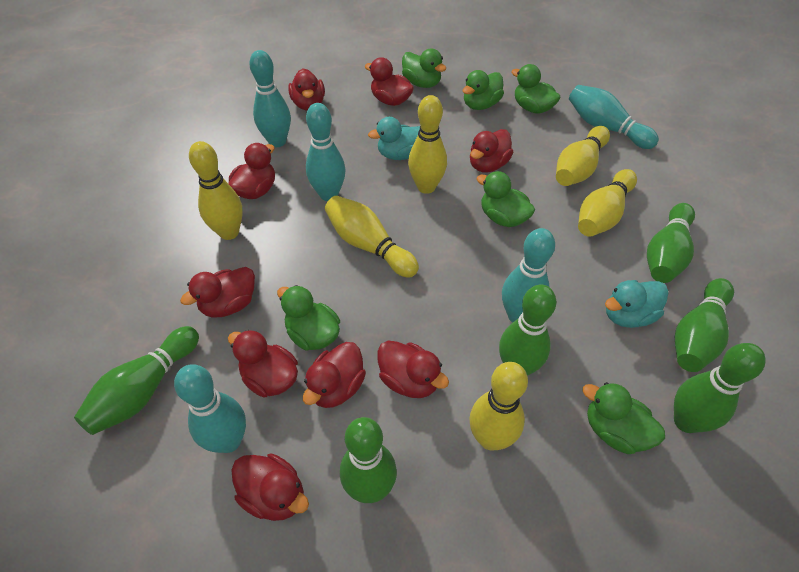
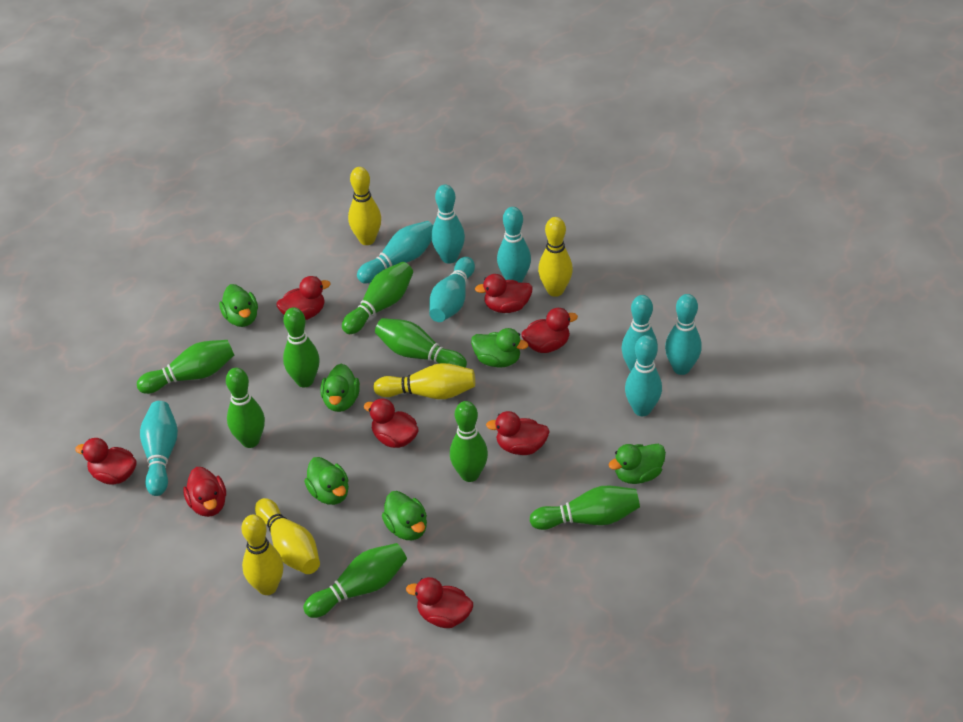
green bowling pin: [74,326,199,435] [340,417,397,503] [499,284,556,376] [647,203,695,283] [674,343,765,433] [675,278,734,372] = 6 -> [137,340,234,394] [226,368,265,448] [283,307,320,387] [303,543,407,618] [342,262,413,334] [375,318,467,368] [450,401,488,482] [530,486,640,530] = 8
red duck: [180,267,255,318] [228,143,275,199] [228,330,298,397] [231,453,309,521] [288,68,325,110] [303,342,366,408] [365,57,414,106] [377,340,449,398] [470,129,513,173] = 9 -> [75,438,137,485] [183,467,226,517] [276,276,331,320] [364,398,419,448] [406,577,473,628] [475,274,533,313] [486,411,550,455] [521,308,578,353] = 8
turquoise bowling pin: [174,364,246,453] [249,50,291,147] [306,103,346,201] [502,228,555,323] [569,85,659,149] = 5 -> [140,401,178,496] [357,221,433,283] [429,257,475,322] [431,185,465,264] [497,207,531,283] [621,295,658,372] [625,335,662,416] [665,294,702,375] = 8
turquoise duck: [368,117,420,160] [605,280,669,328] = 2 -> none = 0
yellow bowling pin: [189,141,243,240] [325,196,419,278] [408,95,447,194] [470,362,528,451] [556,126,610,186] [578,169,637,237] = 6 -> [241,515,283,595] [255,498,320,574] [348,167,381,245] [373,363,475,399] [538,217,573,297] = 5

